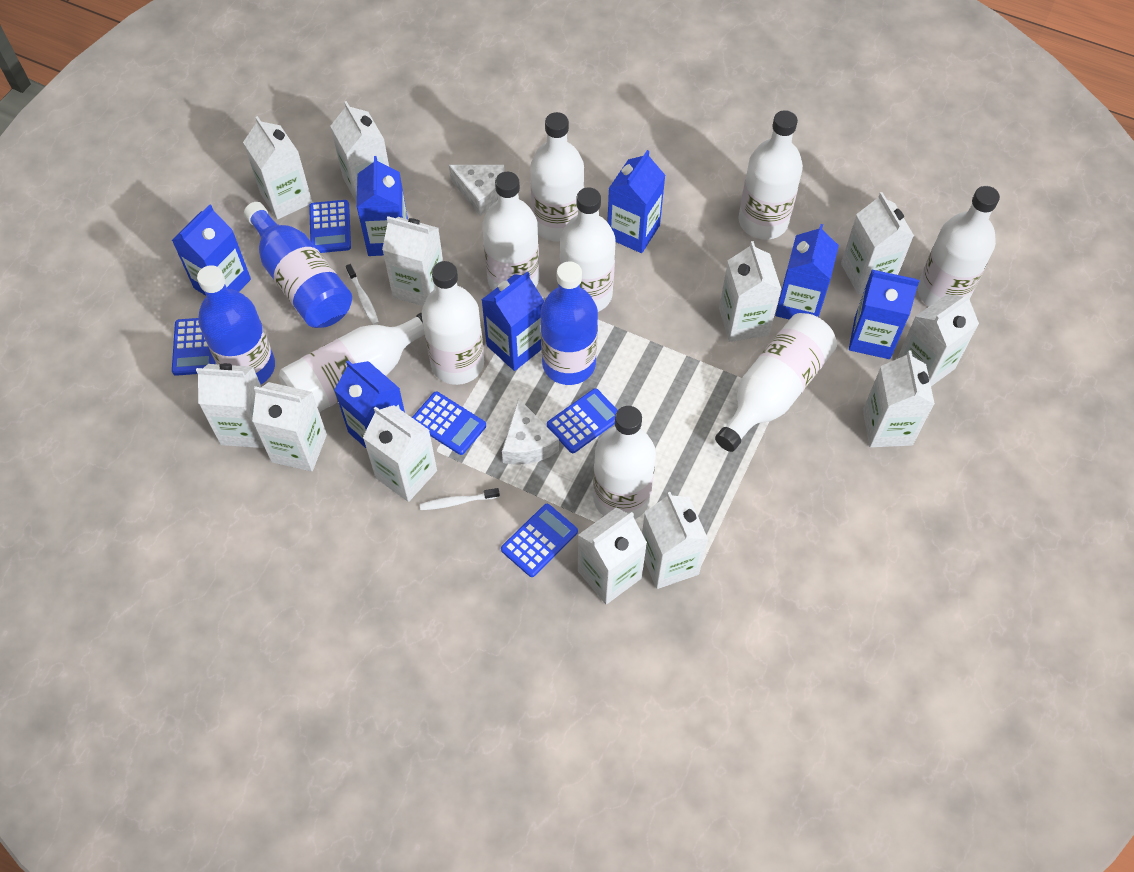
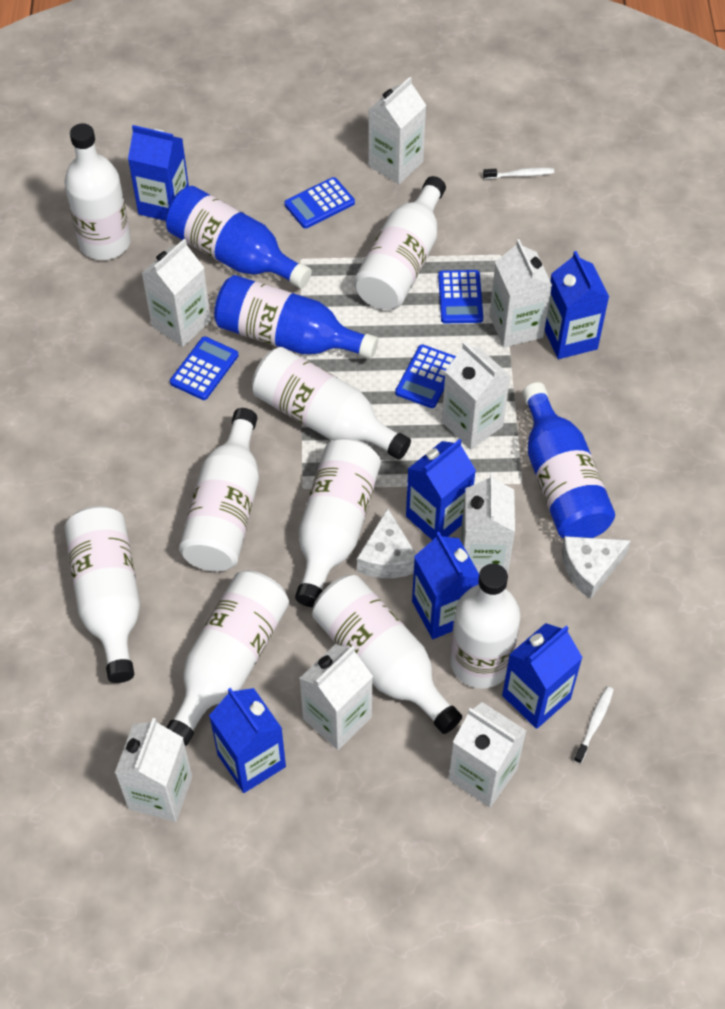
blue calculator: [172,318,215,376] [309,200,351,253] [412,391,486,455] [501,504,578,577] [547,388,618,453] = 5 -> [170,336,238,400] [284,177,355,229] [395,345,456,408] [438,270,483,323] = 4
blue carton: [172,204,251,296] [334,360,405,448] [357,156,408,256] [481,271,544,371] [607,150,666,253] [775,224,839,320] [849,270,920,359] = 7 -> [128,125,189,221] [209,688,286,793] [406,439,476,540] [412,532,479,639] [502,623,583,729] [545,251,609,359] = 6
white carton: [196,363,264,448] [243,116,312,220] [252,382,327,472] [330,101,389,203] [363,405,437,502] [382,216,443,306] [578,508,647,604] [642,492,708,589] [719,241,781,342] [841,192,914,295] [863,351,935,447] [897,293,979,386] = 12 -> [115,718,192,822] [141,239,211,347] [299,644,373,750] [368,77,426,184] [442,342,510,450] [448,702,526,807] [460,473,515,574] [489,239,552,347] = 8

